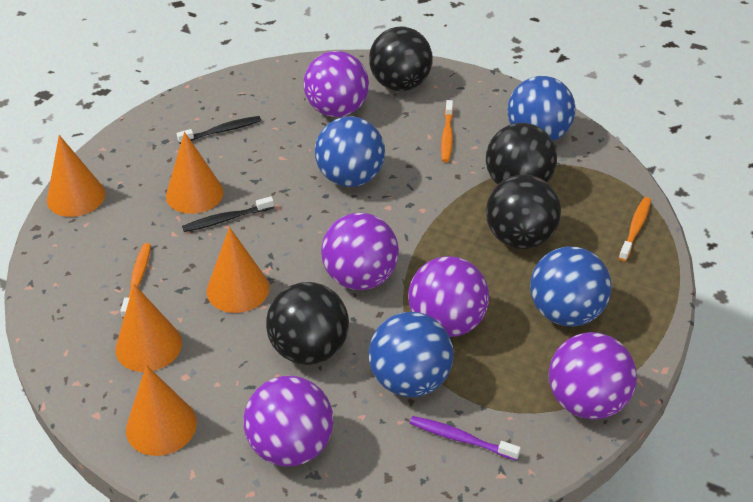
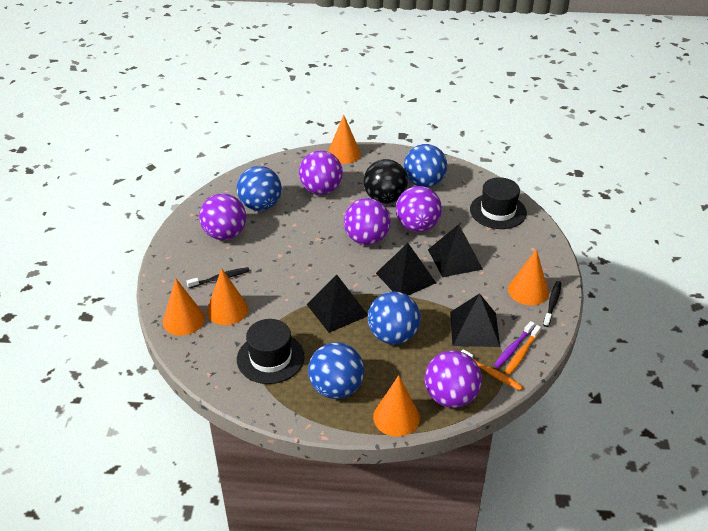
black ball: [266,282,349,365] [369,26,433,91] [486,123,557,185] [486,175,561,249] = 4 -> [364,159,408,204] = 1
black hat: none = 0 -> [237,319,305,384] [470,177,527,229] = 2
black pyramid: none = 0 -> [307,275,368,333] [376,243,436,295] [428,224,483,277] [450,293,500,347] = 4
orange toothbrush: [120,243,151,319] [441,100,453,162] [619,197,651,261] = 3 -> [461,349,523,391] [505,325,541,375] = 2

